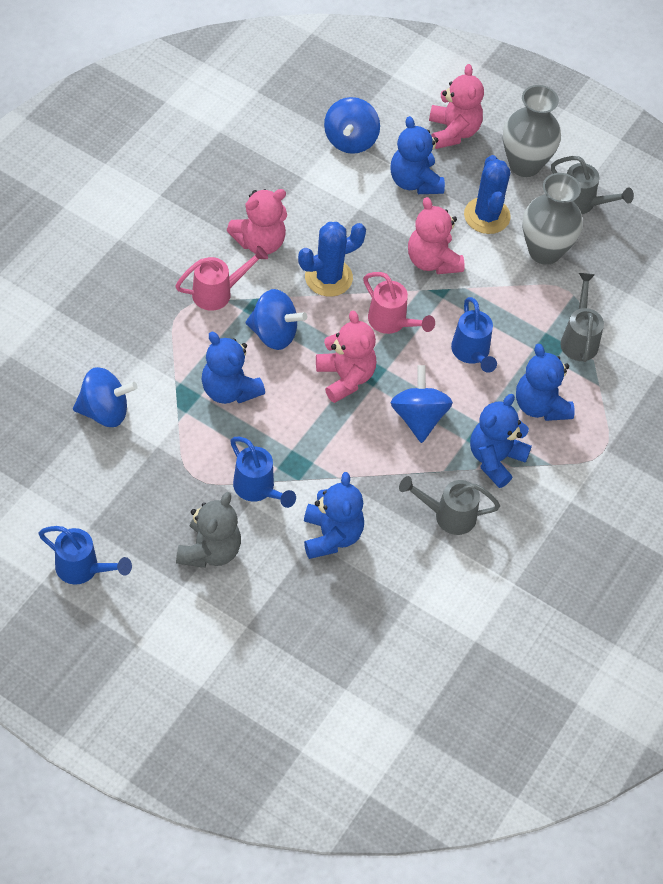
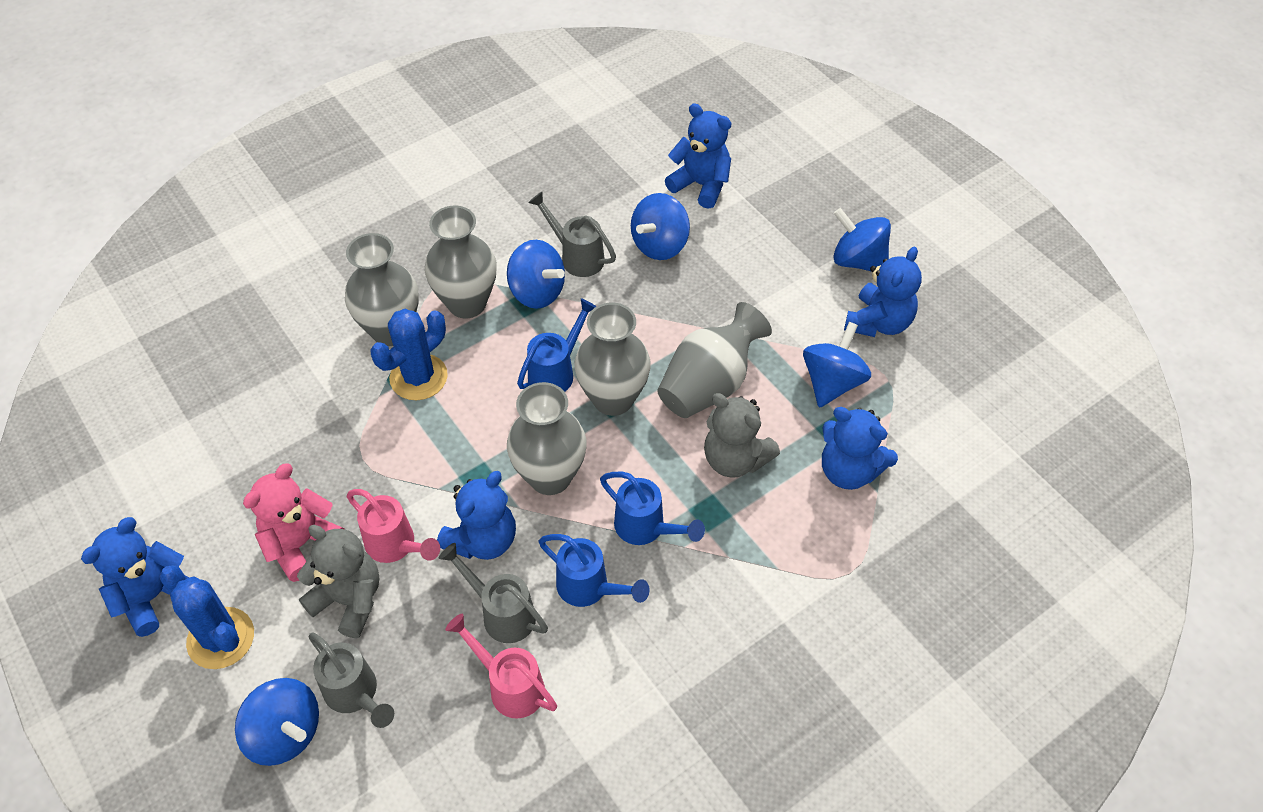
blue spinning top: [73,367,138,427] [246,289,307,350] [324,97,380,154] [391,365,453,443] = 4 -> [235,678,319,766] [507,240,565,309] [631,193,690,260] [803,322,871,408] [833,208,891,271] = 5
grey teddy bear: [176,492,241,568] = 1 -> [297,525,379,638] [704,393,780,478] = 2
grey vase: [503,85,561,177] [522,173,583,265] = 2 -> [345,233,419,346] [425,206,497,319] [507,382,586,495] [574,303,651,416] [657,302,772,418] = 5
pink teddy bear: [227,189,287,255] [316,310,376,403] [408,197,465,274] [429,64,484,149] = 4 -> [243,463,344,582] = 1

